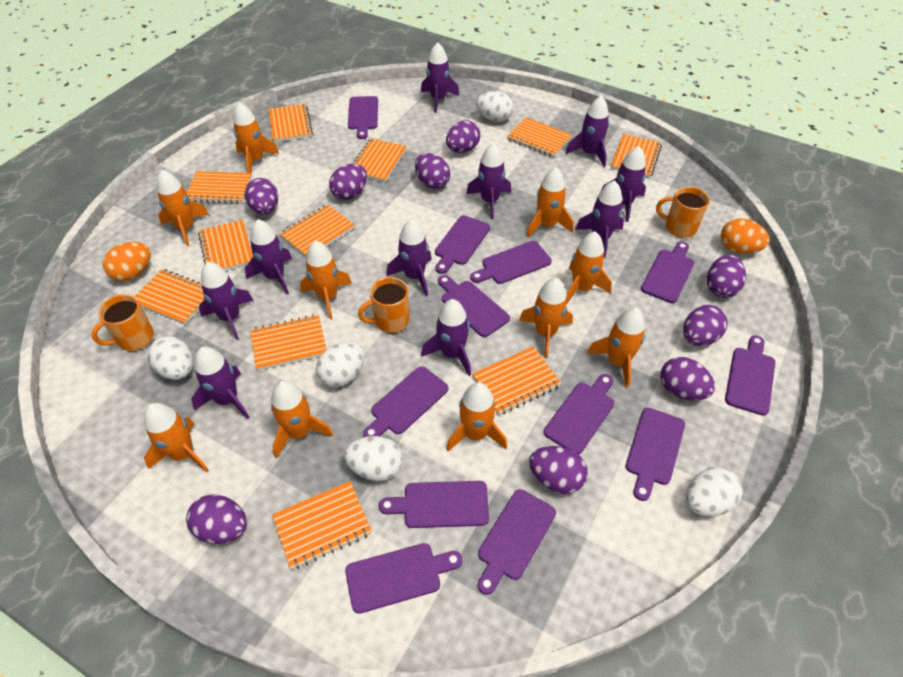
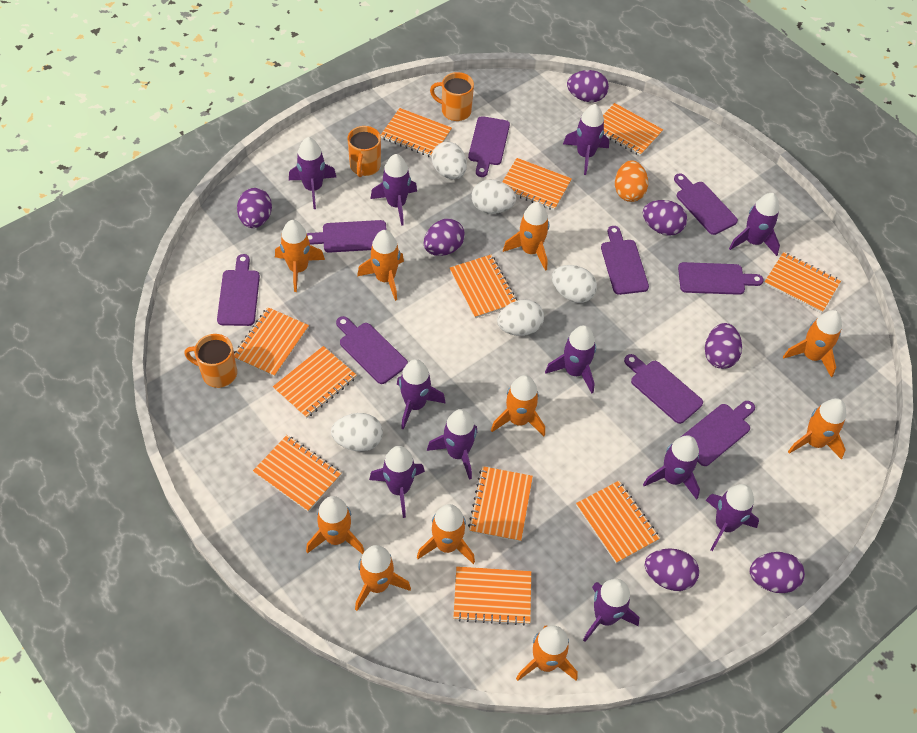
orange egg: [103,242,151,281] [721,218,770,254] = 2 -> [615,160,648,202] = 1
purple cutting board: [345,543,462,614] [348,96,378,139] [363,366,448,437] [379,481,489,528] [435,215,490,274] [438,275,510,337] [470,241,552,284] [478,489,556,595] [544,374,615,454] [626,407,685,501] [641,241,694,303] [725,335,775,416] = 12 -> [217,254,260,326] [307,220,387,253] [336,316,408,384] [468,116,510,177] [601,226,649,295] [624,354,703,424] [674,173,738,235] [678,262,764,295] [681,401,755,466] = 9
purple egg: [186,494,247,544] [245,178,278,215] [329,164,367,200] [415,153,450,189] [446,120,481,153] [529,446,588,494] [660,357,715,401] [683,305,728,346] [707,254,746,298] = 9 -> [237,188,272,228] [424,219,465,256] [567,70,609,102] [643,200,687,236] [645,548,699,591] [705,323,742,369] [749,552,805,593] = 7
purple rocket: [191,347,250,419] [199,262,253,340] [245,219,292,295] [386,219,432,296] [421,42,459,113] [421,299,471,376] [466,143,511,219] [566,96,609,167] [575,180,624,258] [601,146,646,222] = 10 -> [289,137,336,209] [369,446,425,518] [370,154,417,226] [397,359,446,430] [427,409,477,480] [545,325,596,393] [563,104,609,175] [583,579,640,642] [643,435,700,500] [706,484,759,551] [729,193,780,256] = 11

